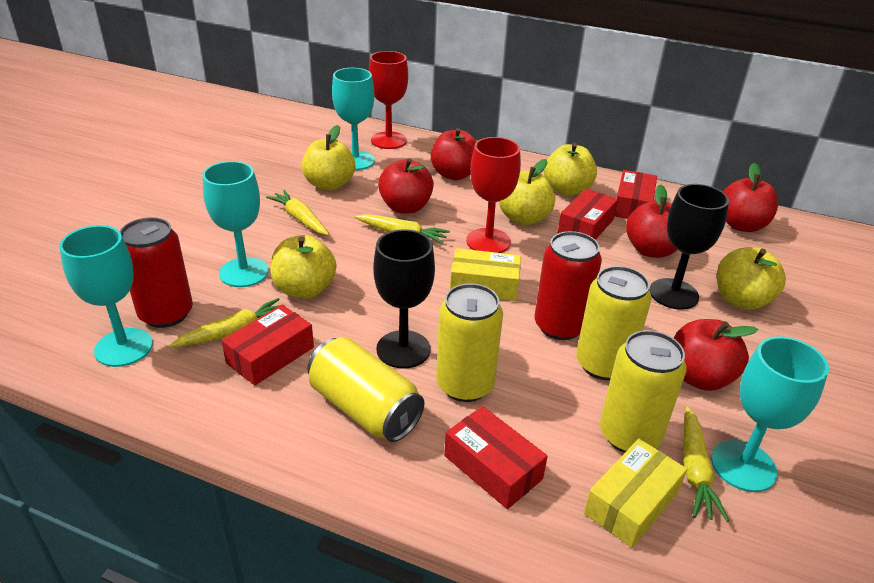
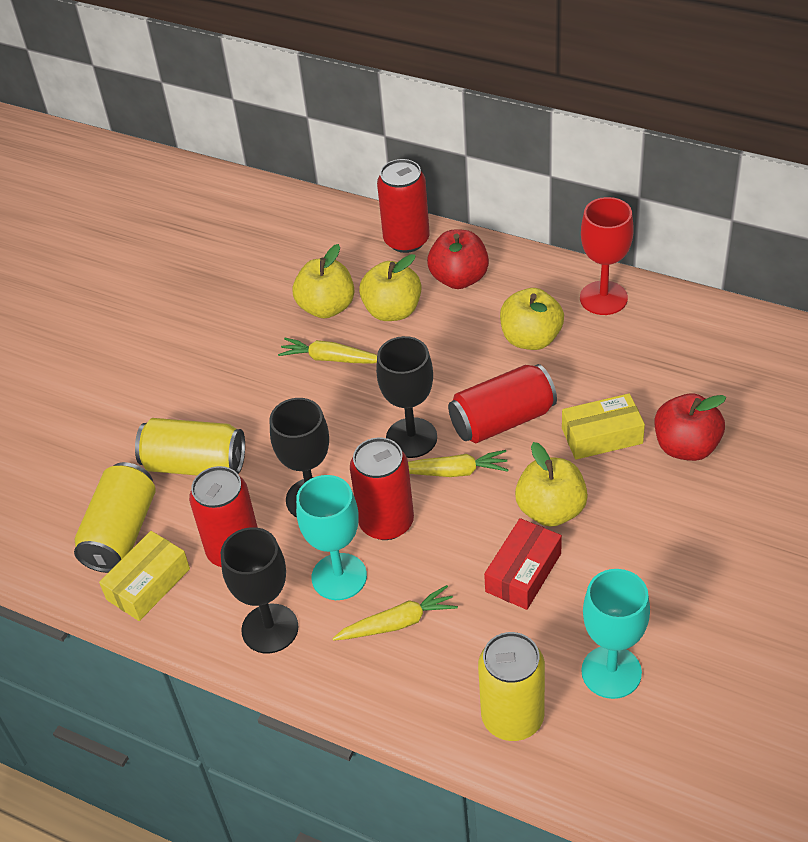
black goblet: [373,230,435,368] [650,184,729,310] = 2 -> [221,527,299,653] [269,398,329,517] [376,336,437,458] = 3
red apple: [378,158,434,214] [431,128,477,180] [626,184,678,258] [674,319,758,391] [723,163,778,232] = 5 -> [427,230,489,289] [655,393,726,461] = 2
red box: [221,305,314,385] [444,406,548,509] [558,189,618,240] [615,170,657,219] = 4 -> [484,518,562,610] = 1
red can: [120,217,193,328] [535,231,602,340] = 2 -> [189,466,258,567] [350,437,414,540] [377,159,430,253] [448,364,557,443] = 4
red goblet: [369,51,408,149] [466,137,521,253] = 2 -> [580,197,634,315] = 1
turquoise goblet: [59,225,153,367] [203,161,269,287] [332,68,375,170] [711,336,829,492] = 4 -> [296,475,367,600] [581,569,650,699] = 2
yellow apple: [270,235,336,299] [302,125,355,191] [499,159,555,225] [544,143,597,196] [717,247,786,310] = 5 -> [293,244,354,319] [359,254,422,321] [500,288,564,350] [515,442,588,527] = 4
yellow can: [307,337,424,442] [436,283,503,402] [576,266,652,380] [600,330,686,453] = 4 -> [74,462,156,573] [135,418,245,475] [478,632,545,741] = 3
yellow carrot: [169,298,285,347] [266,190,329,235] [355,214,450,244] [683,406,729,522] = 4 -> [278,338,377,364] [332,585,458,641] [408,450,509,477] = 3

